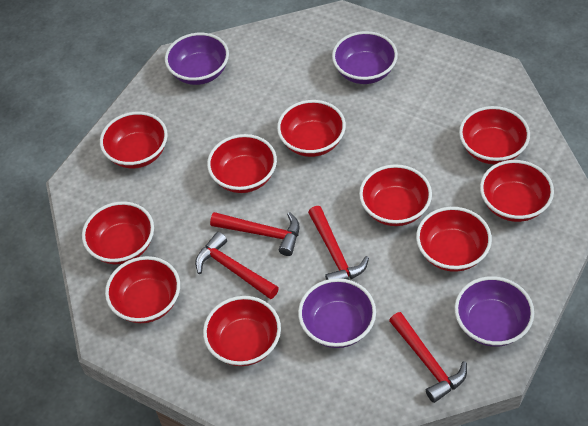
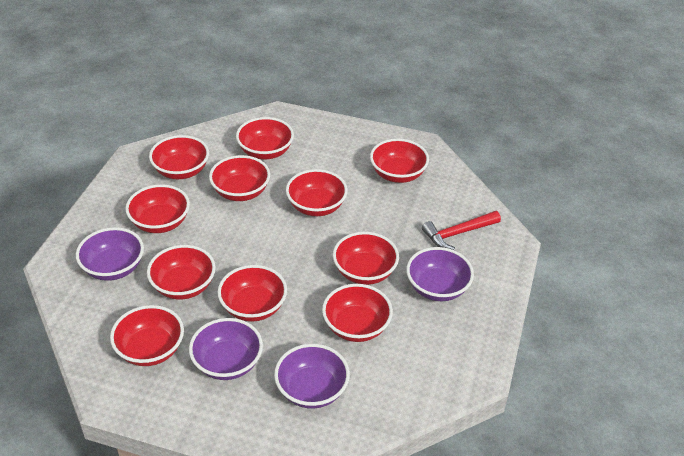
red bowl: [82,202,154,264] [100,112,168,168] [105,256,180,323] [203,296,281,366] [207,134,277,193] [277,100,346,157] [359,164,432,226] [416,207,492,272] [459,106,530,164] [480,160,554,222] = 10 -> [110,305,184,366] [126,184,190,233] [147,245,216,300] [149,135,209,179] [209,155,270,201] [218,265,287,322] [236,117,294,160] [286,169,348,216] [322,284,393,342] [333,232,399,285] [370,139,429,183] = 11
red hammer: [195,232,279,299] [210,212,300,256] [308,206,369,280] [389,312,467,403] = 4 -> [422,211,501,250] = 1

